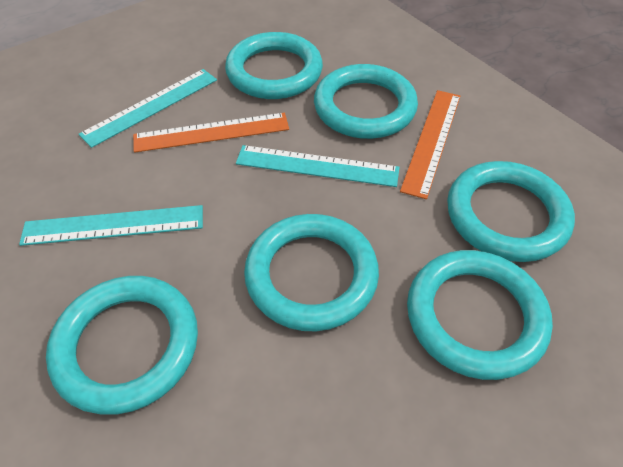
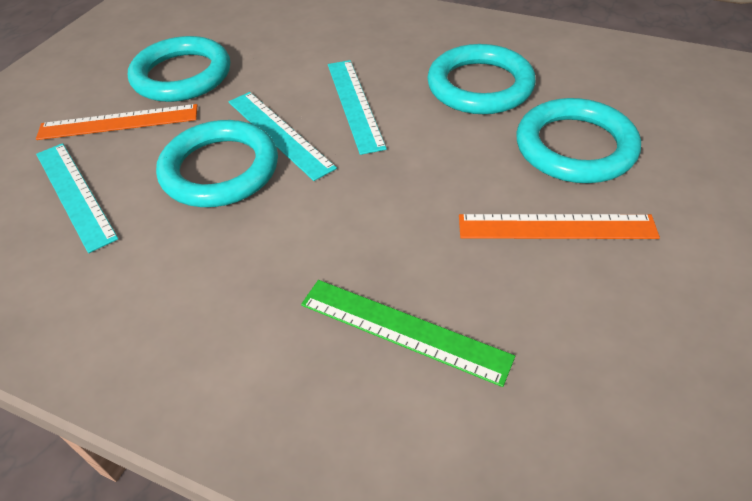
green ruler: none = 0 -> [301,280,515,387] = 1
turquoise ring: [46,276,198,415] [225,32,323,99] [244,214,379,331] [314,64,418,139] [407,250,553,380] [447,161,575,262] = 6 -> [128,36,230,102] [156,120,278,207] [427,44,536,114] [516,98,641,183] = 4

